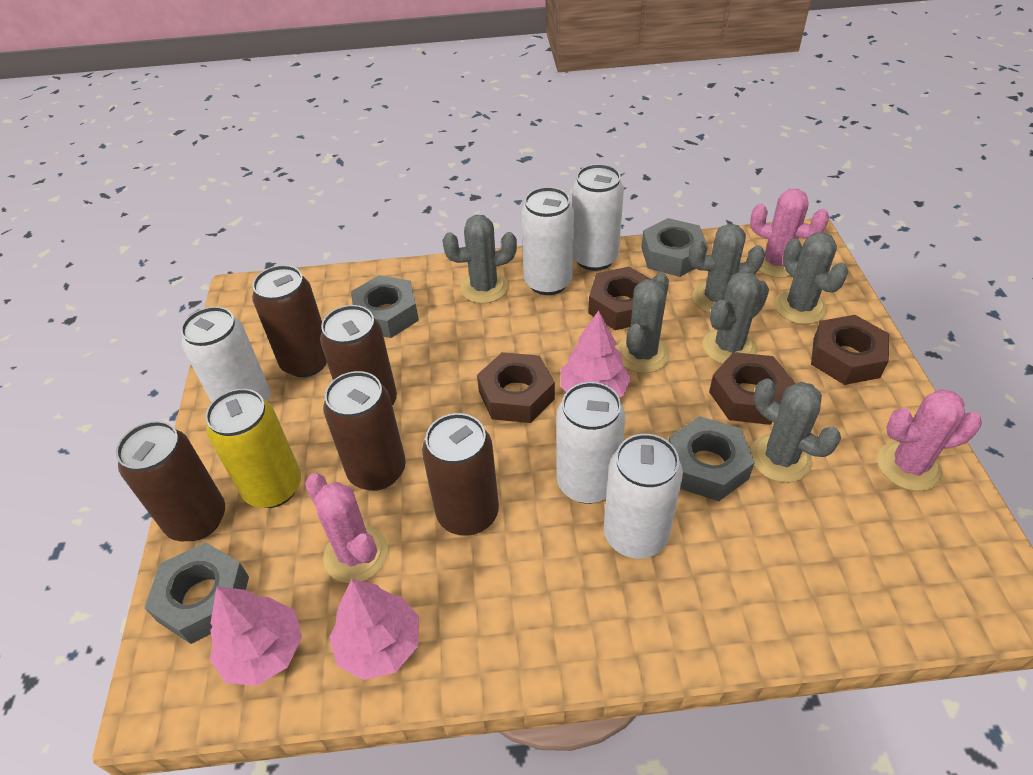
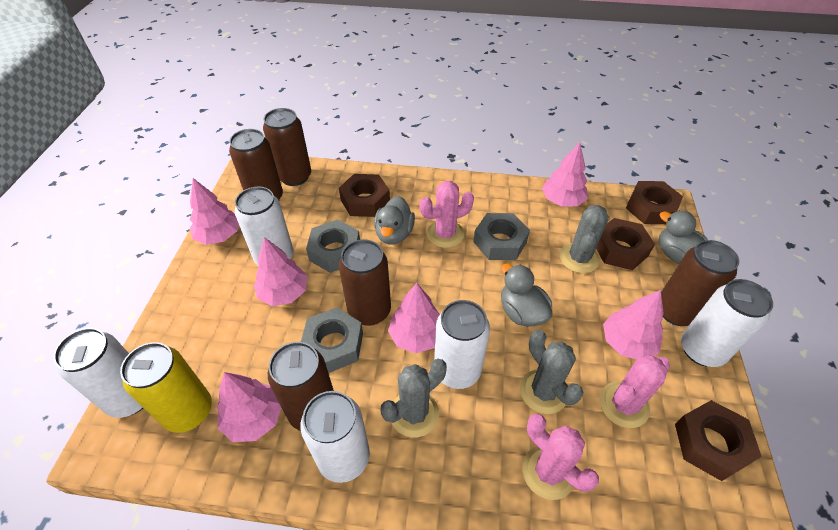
grey cactus: [442,215,517,303] [617,272,670,373] [689,224,765,313] [703,271,769,364] [750,379,841,482] [774,232,848,324] = 6 -> [381,359,447,438] [520,330,583,414] [560,205,609,273] = 3
grey duck: none = 0 -> [374,196,415,245] [501,264,552,327] [659,211,708,264] = 3
grey nut: [145,542,249,644] [351,275,419,338] [641,218,708,277] [668,416,755,501] = 4 -> [301,308,363,373] [306,220,360,273] [474,213,530,260] = 3
pink tree: [210,586,302,686] [329,579,419,680] [561,311,631,398] = 3 -> [190,178,239,245] [217,372,281,442] [254,237,308,306] [388,283,440,353] [542,143,588,207] [603,290,664,359] = 6

